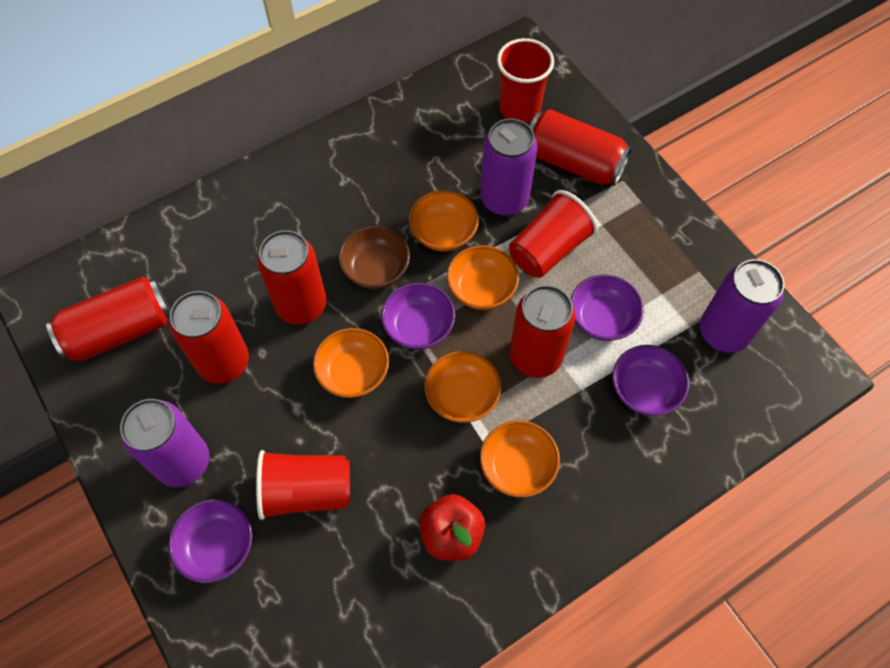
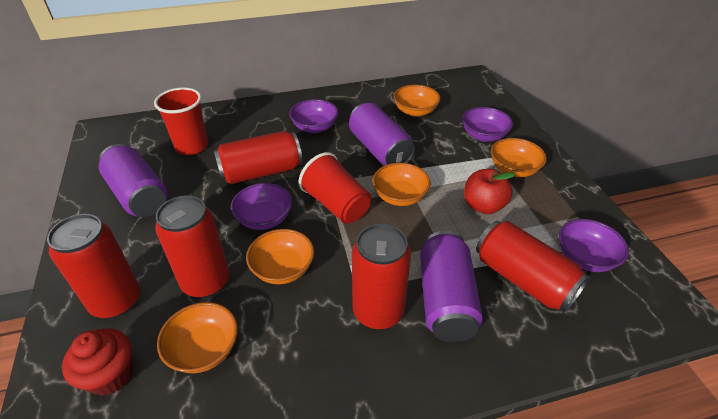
brown bowl: [338,226,410,289] = 1 -> none = 0
red cup: [256,450,350,520] [497,38,554,123] [509,190,598,278] = 3 -> [154,87,208,155] [298,152,371,224] = 2
red cupcake: none = 0 -> [62,328,133,396] = 1

